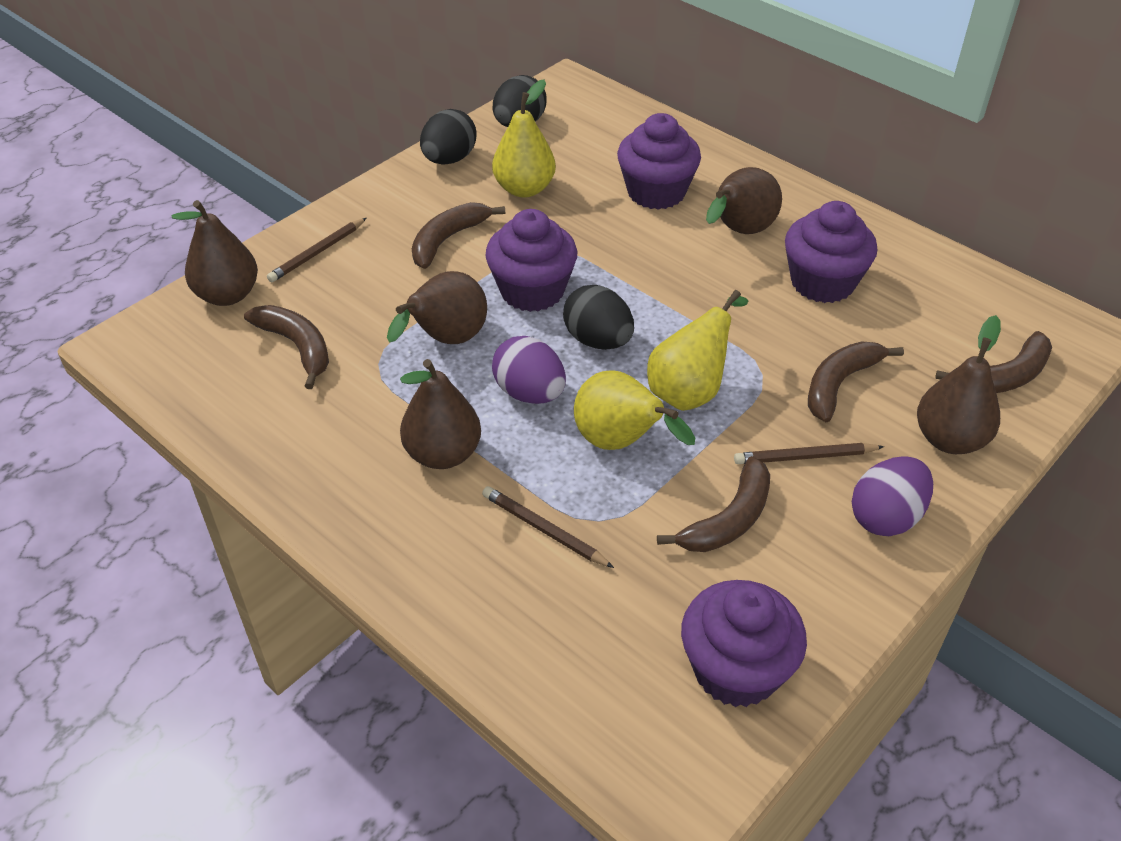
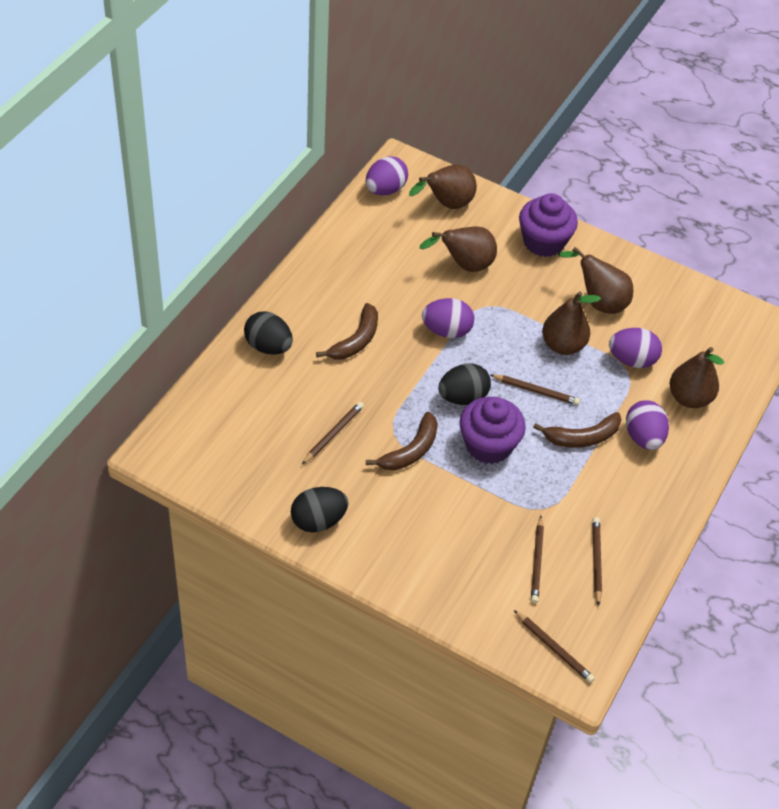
brown banana: [244,305,329,389] [412,202,505,269] [657,456,770,552] [808,341,904,422] [935,331,1052,393] = 5 -> [316,303,378,359] [366,412,438,471] [533,412,621,448] = 3
brown pencil: [267,218,366,282] [482,486,614,568] [734,443,884,464] = 3 -> [302,402,364,464] [491,374,580,405] [514,610,595,683] [531,516,544,603] [592,517,602,606] = 5
purple cupcake: [485,209,577,312] [617,113,701,210] [681,580,807,707] [785,201,877,303] = 4 -> [460,397,526,464] [519,193,578,257] = 2
purple egg: [492,336,566,404] [852,456,933,536] = 2 -> [366,156,408,195] [422,298,474,338] [609,328,662,368] [626,400,669,450] = 4
yellow pear: [492,80,556,198] [574,371,695,450] [647,290,748,411] = 3 -> none = 0

